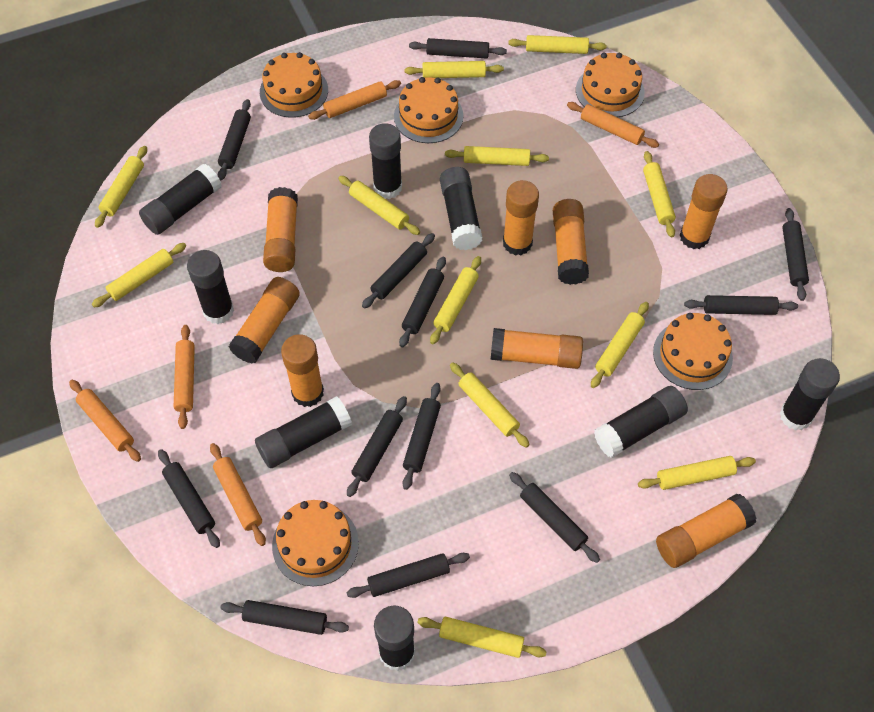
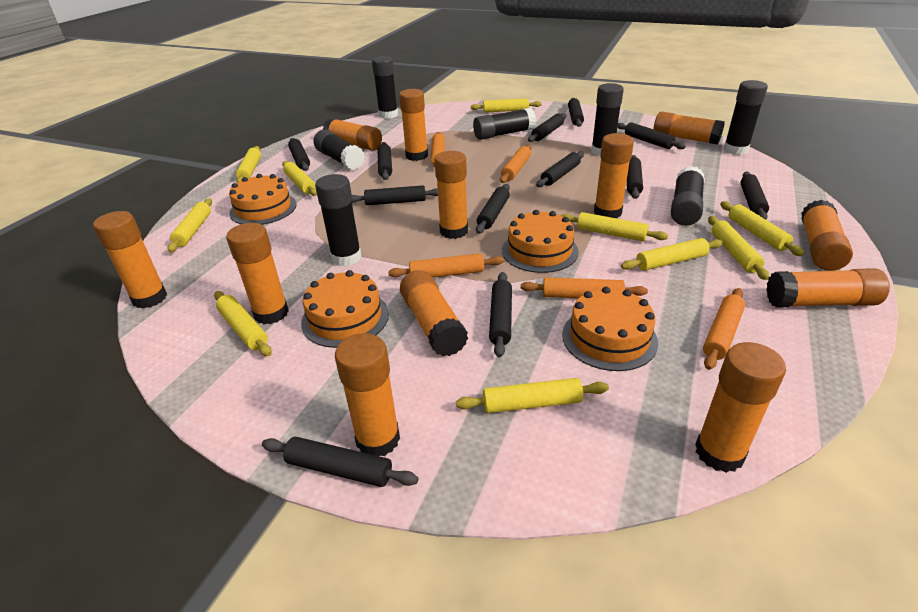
black glue stick: [139,164,222,235] [187,250,234,324] [255,396,352,468] [369,123,402,199] [374,605,415,671] [440,167,483,250] [594,386,688,458] [779,358,840,430] = 8 -> [313,130,365,170] [315,174,362,266] [372,56,398,119] [473,108,536,140] [591,83,624,156] [671,166,705,226] [723,80,768,155] = 7
orange cake: [260,52,328,118] [272,500,359,586] [394,77,464,143] [576,53,645,117] [653,313,733,390] = 5 -> [229,174,297,225] [301,270,389,348] [502,210,579,273] [562,287,658,371] = 4
orange glue stick: [229,277,300,364] [263,187,298,272] [281,334,324,407] [491,328,583,369] [503,180,539,256] [553,199,589,285] [656,494,756,568] [680,174,728,249] = 8 -> [93,211,167,308] [226,223,289,324] [323,118,382,151] [335,333,400,456] [399,89,428,161] [400,270,468,357] [435,151,468,239] [594,133,634,218] [653,112,725,145] [695,342,786,473] [766,268,890,308] [801,200,853,271] = 12
yellow rolling pin: [92,243,186,308] [95,146,147,228] [338,176,420,235] [404,61,504,78] [417,617,547,658] [430,256,481,344] [445,146,549,166] [450,362,530,448] [508,35,607,54] [591,302,649,388] [638,456,756,490] [643,151,676,237] = 12 -> [167,198,212,253] [214,291,272,356] [236,146,261,183] [282,161,317,196] [456,378,609,413] [471,98,542,113] [561,212,668,242] [621,238,723,271] [708,216,770,280] [720,201,805,256] = 10

